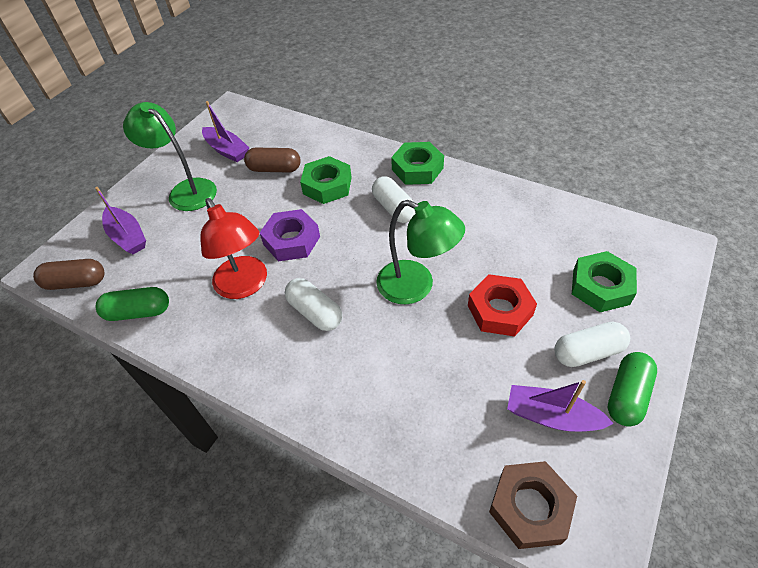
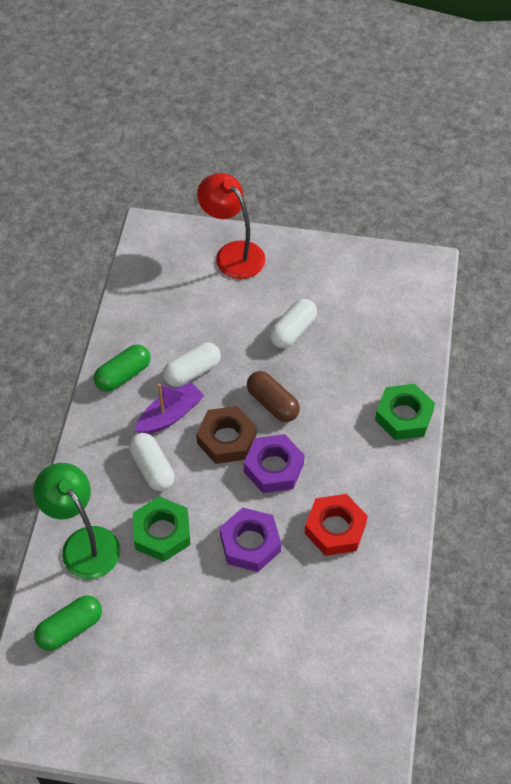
brown capsule: [33,259,104,290] [244,148,301,173] = 2 -> [247,371,300,422] = 1
green lamp: [123,102,217,211] [376,200,465,304] = 2 -> [33,463,120,579] = 1
green nut: [300,156,352,204] [391,142,444,185] [572,251,637,312] = 3 -> [133,496,191,562] [375,384,435,440] = 2
purple boat: [95,187,146,254] [202,101,249,162] [507,380,614,432] = 3 -> [135,382,204,434] = 1
purple nut: [260,209,320,261] = 1 -> [220,507,281,572] [244,434,304,493] = 2

